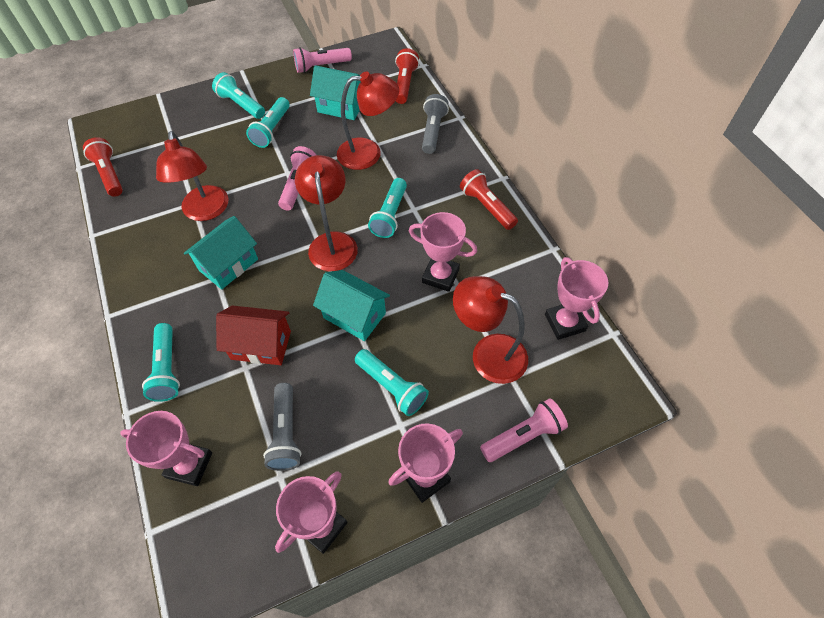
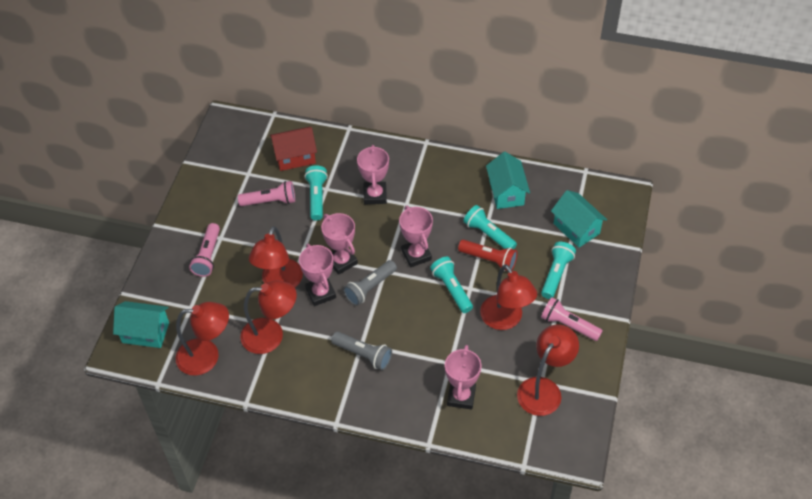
red flashlight: [83,137,123,197] [395,48,419,104] [460,169,518,230] = 3 -> [458,240,518,271] = 1
red lamp: [156,131,229,221] [295,155,358,271] [337,71,399,170] [453,276,528,384] = 4 -> [176,302,229,376] [240,281,297,354] [249,226,303,287] [480,264,537,330] [517,324,579,416] = 5
turquoise flashlight: [142,323,180,402] [212,72,265,119] [246,97,290,148] [355,349,429,416] [368,178,407,238] = 5 -> [304,165,328,221] [430,257,473,313] [463,205,517,249] [541,242,576,299] = 4

